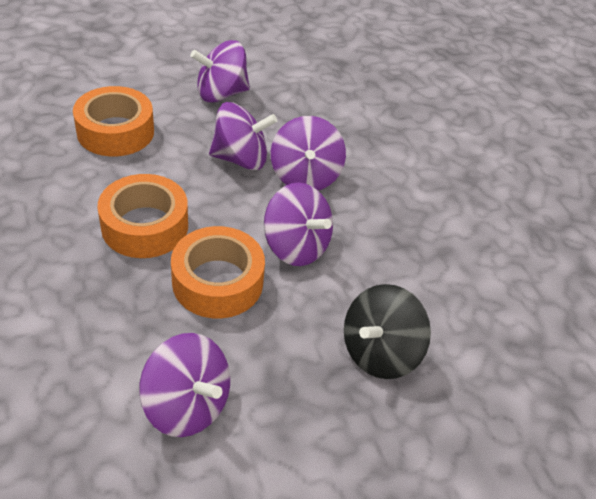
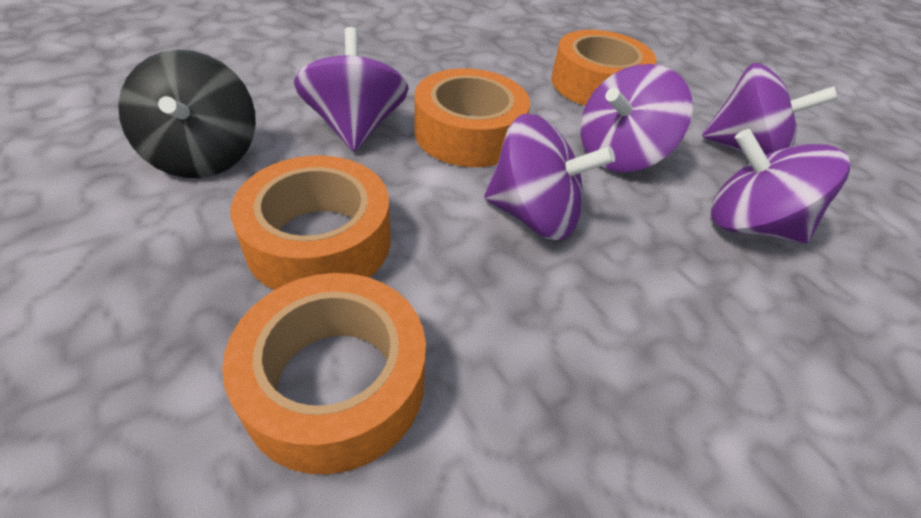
orange tape: [73,86,154,156] [97,174,188,258] [171,226,265,319] = 3 -> [222,273,426,474] [231,156,390,290] [414,68,530,167] [551,30,657,106] = 4

